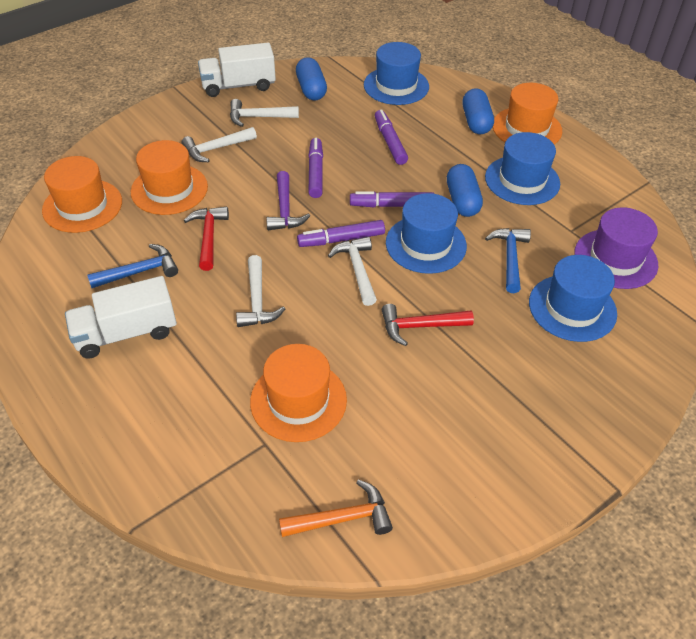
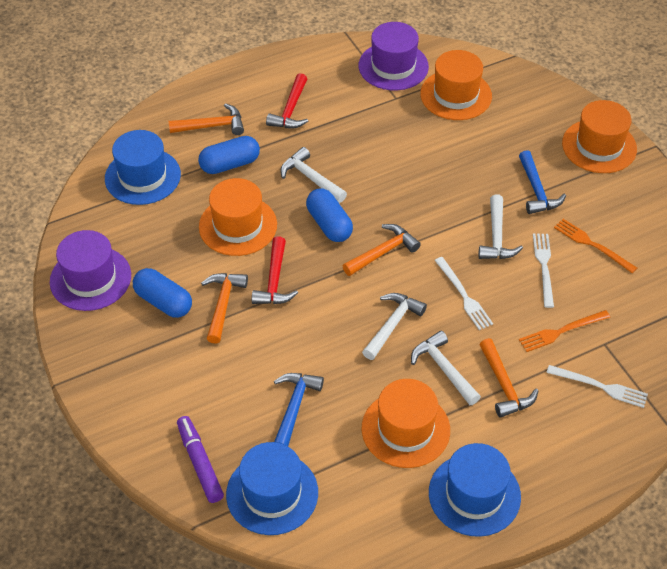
blue hat: [364,42,429,105] [386,193,467,274] [485,132,560,205] [529,255,617,342] = 4 -> [105,130,181,205] [226,442,318,535] [429,443,521,537] = 3
orange fork: none = 0 -> [519,310,610,352] [554,219,637,274] = 2
orange hammer: [279,480,393,537] = 1 -> [169,103,244,135] [201,273,248,344] [343,224,421,276] [479,338,539,418] = 4
purple hammer: [266,171,310,230] = 1 -> none = 0
purple hat: [574,207,658,289] = 1 -> [50,230,131,311] [359,22,429,90] = 2
purple marker: [297,220,385,247] [308,138,323,198] [350,191,434,208] [375,110,408,165] = 4 -> [177,416,224,503] = 1
white fork: none = 0 -> [435,257,493,330] [533,234,554,308] [546,365,648,408] = 3
white truck: [65,276,177,359] [198,43,276,97] = 2 -> none = 0

